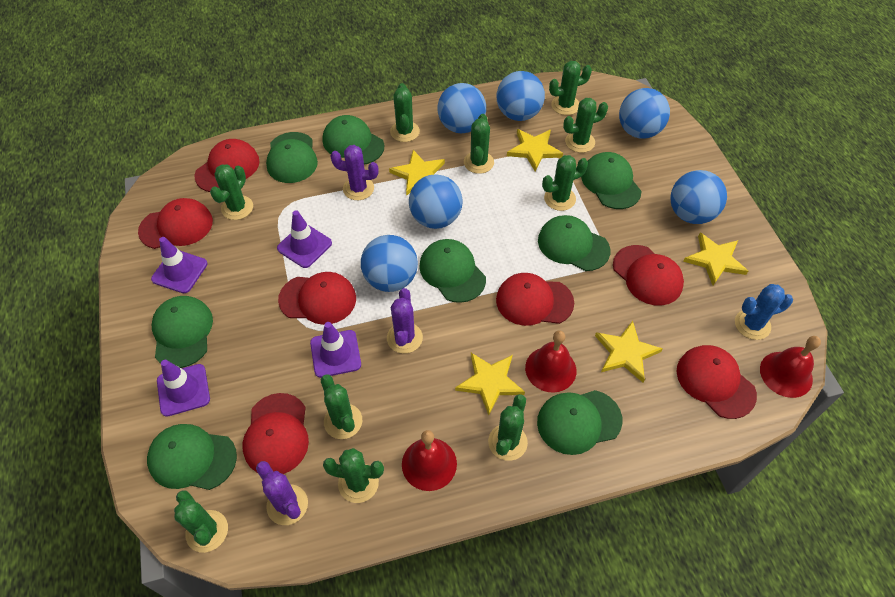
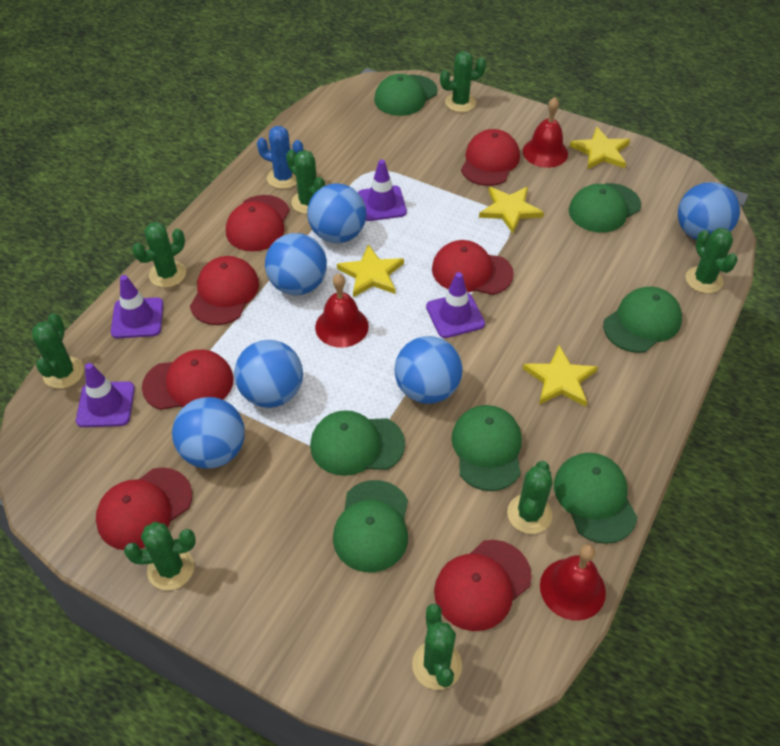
green cactus: [174,490,228,553] [210,164,253,220] [321,374,362,439] [323,448,384,503] [390,83,420,142] [464,114,494,174] [488,394,528,461] [542,155,588,211] [549,61,592,115] [563,98,608,153] = 10 -> [32,313,84,389] [124,522,196,590] [132,222,186,288] [286,150,325,214] [412,604,462,690] [440,51,486,112] [507,461,553,534] [686,228,738,294] = 8
green cap: [147,424,237,490] [152,296,213,368] [266,132,318,183] [323,115,384,164] [419,239,486,303] [537,390,622,455] [538,215,610,271] [581,152,642,209] = 8 -> [310,410,405,476] [333,480,408,572] [374,74,438,116] [452,405,522,491] [554,453,637,544] [569,183,641,233] [603,287,682,353] = 7
purple cactus: [256,461,308,525] [330,145,379,200] [387,288,423,353] = 3 -> none = 0
yellow star: [389,150,445,196] [455,353,525,415] [507,129,563,171] [595,321,663,382] [683,233,748,285] = 5 -> [337,244,404,297] [479,187,544,233] [523,345,598,406] [570,127,630,169] = 4

